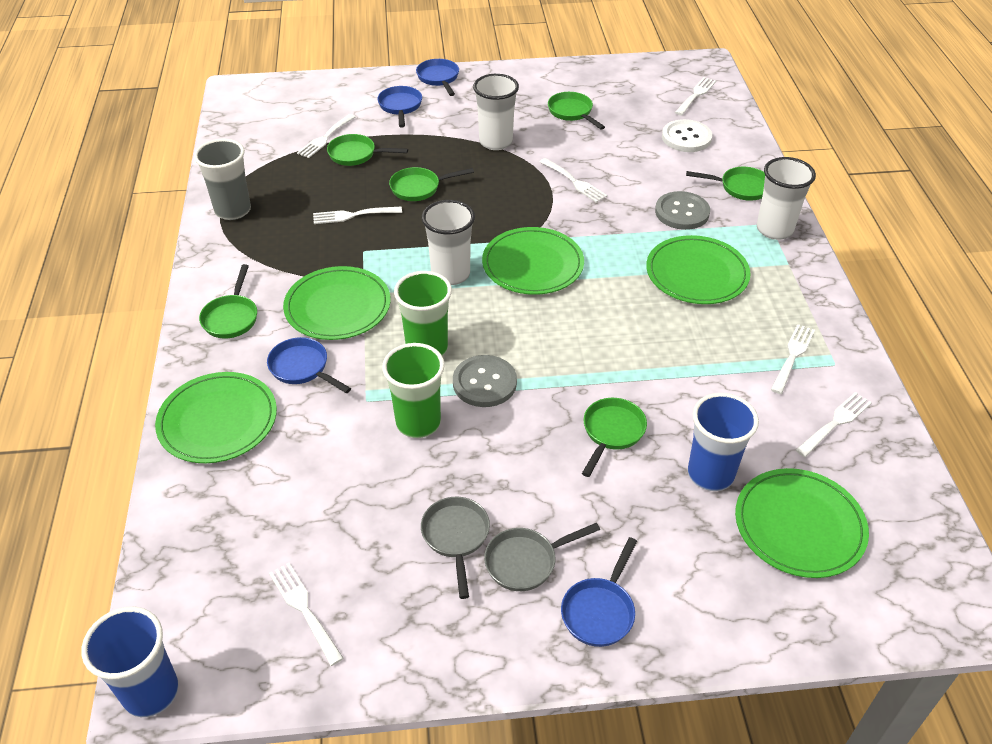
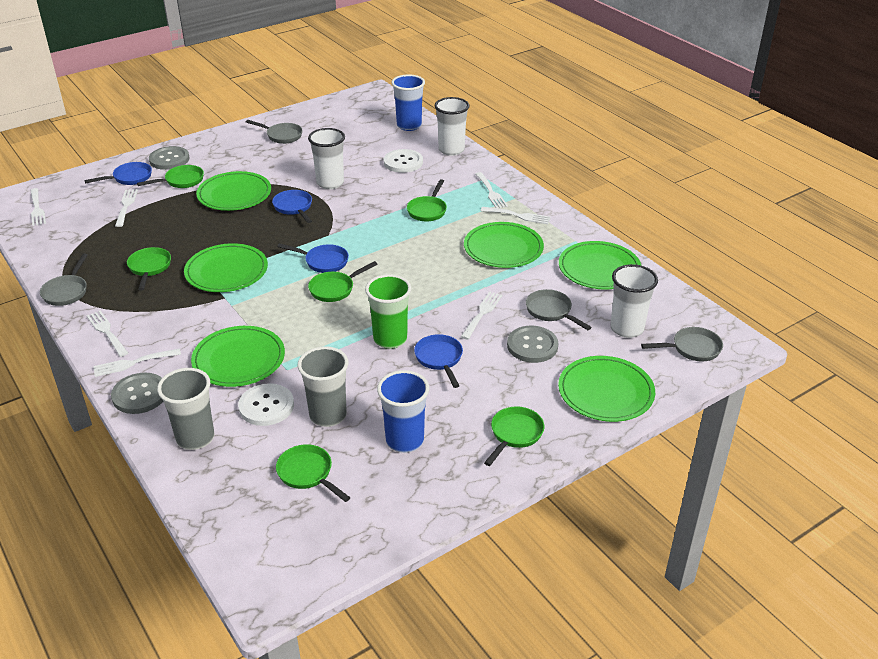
green cup: [382,343,445,438] [394,271,452,356] = 2 -> [365,274,411,349] = 1
green plate: [155,372,277,463] [283,266,391,340] [482,227,584,295] [646,235,751,304] [735,468,869,578] = 5 -> [184,243,268,292] [191,326,285,387] [196,171,271,211] [464,222,544,268] [558,356,655,422] [559,241,641,289] = 6
grey button: [453,355,517,407] [655,191,710,230] = 2 -> [111,373,163,414] [149,146,190,170] [507,326,558,363] = 3
grey cup: [194,139,251,220] = 1 -> [157,368,214,450] [297,346,348,427] = 2
grey pan: [421,497,490,599] [484,523,600,591] = 2 -> [40,254,88,306] [246,120,303,144] [526,289,592,330] [641,327,723,361] = 4
white button: [662,119,712,152] = 1 -> [238,383,294,426] [384,149,423,173] = 2

